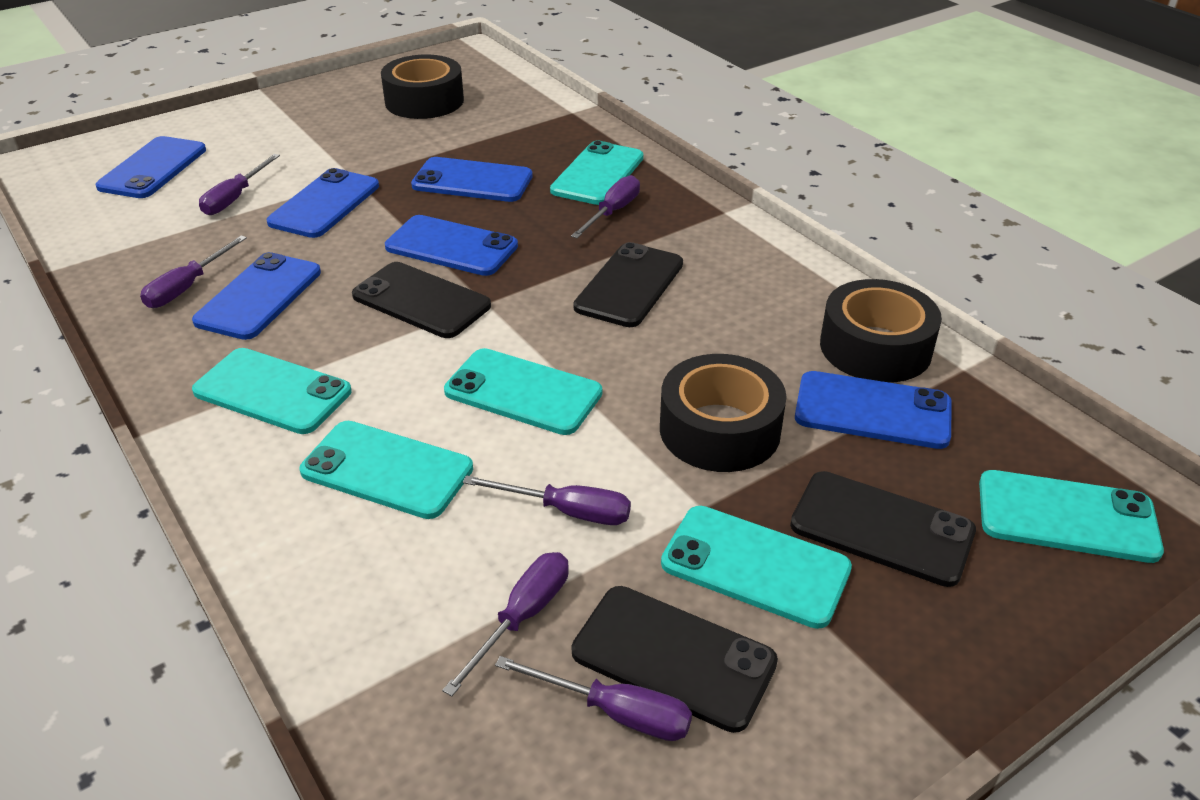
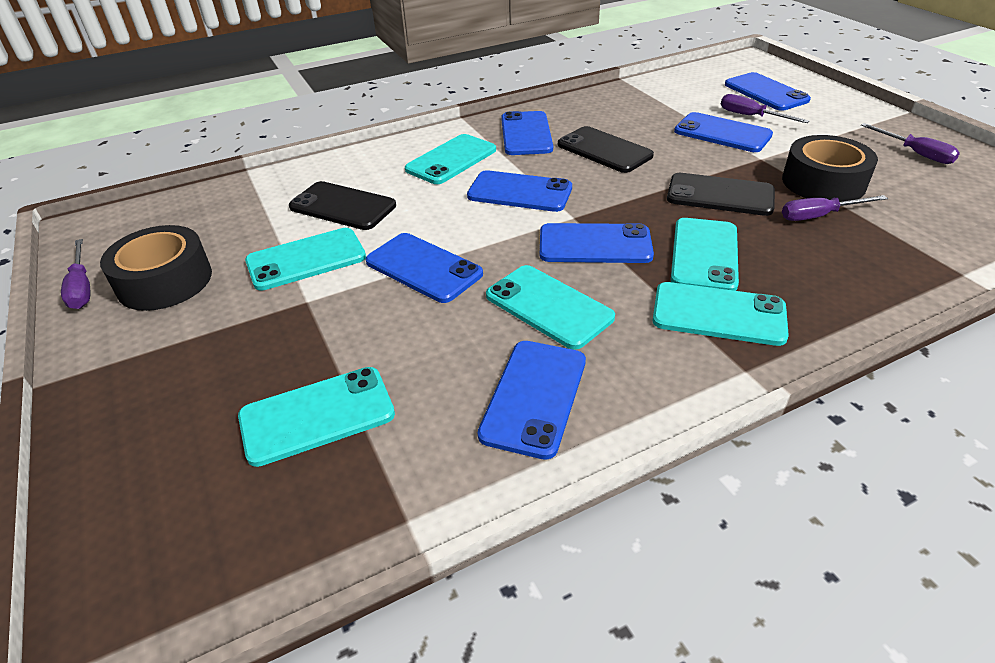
black phone: [352,262,491,338] [572,586,778,733] [573,242,683,327] [790,471,976,587] = 4 -> [289,181,396,230] [558,126,654,173] [667,173,775,216] = 3
black tape: [381,54,464,119] [660,354,787,472] [820,279,942,383] = 3 -> [100,225,212,311] [782,135,878,202] = 2
blue phone: [96,136,206,198] [192,252,321,340] [267,168,379,238] [385,215,518,276] [411,157,533,202] [795,371,952,449] = 6 -> [365,233,483,303] [467,170,572,212] [478,341,586,460] [501,111,553,155] [540,223,654,263] [674,112,773,152] [725,72,811,111] = 7
purple screwdriver: [140,235,247,308] [199,154,280,215] [442,552,569,696] [463,475,631,525] [495,656,692,741] [571,175,640,238] = 6 -> [61,239,90,309] [721,94,809,123] [782,195,888,221] [861,123,960,164] = 4

